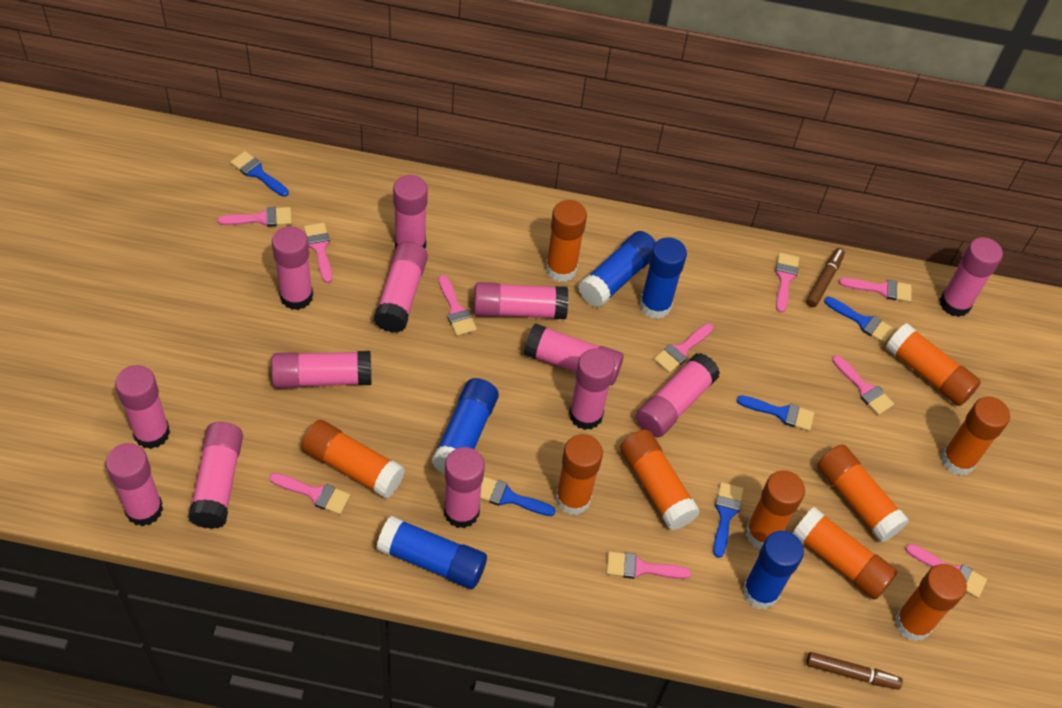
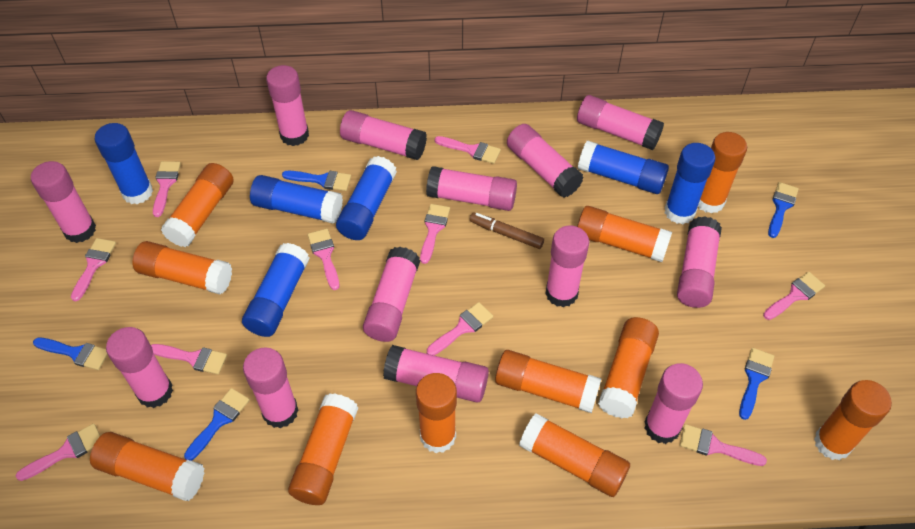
blue glue stick: [377,516,487,589] [431,378,499,474] [578,231,656,307] [640,237,687,319] [742,531,804,609] = 5 -> [95,123,153,204] [242,243,310,337] [250,175,343,224] [336,156,397,240] [578,141,669,194] [665,143,715,224] = 6
brown marker: [806,248,845,307] [806,652,903,690] = 2 -> [470,212,544,249] = 1
orange glue stick: [302,420,405,499] [546,200,587,282] [556,434,603,515] [620,430,700,530] [746,470,805,549] [793,507,897,600] [817,444,909,542] [886,323,981,406] [895,564,967,642] [941,397,1010,476] = 10 -> [90,432,204,501] [133,241,232,294] [161,163,234,247] [288,393,358,505] [416,373,457,453] [495,350,602,413] [519,413,630,497] [577,206,672,262] [598,317,659,418] [698,132,747,214] [814,380,892,460] = 11

